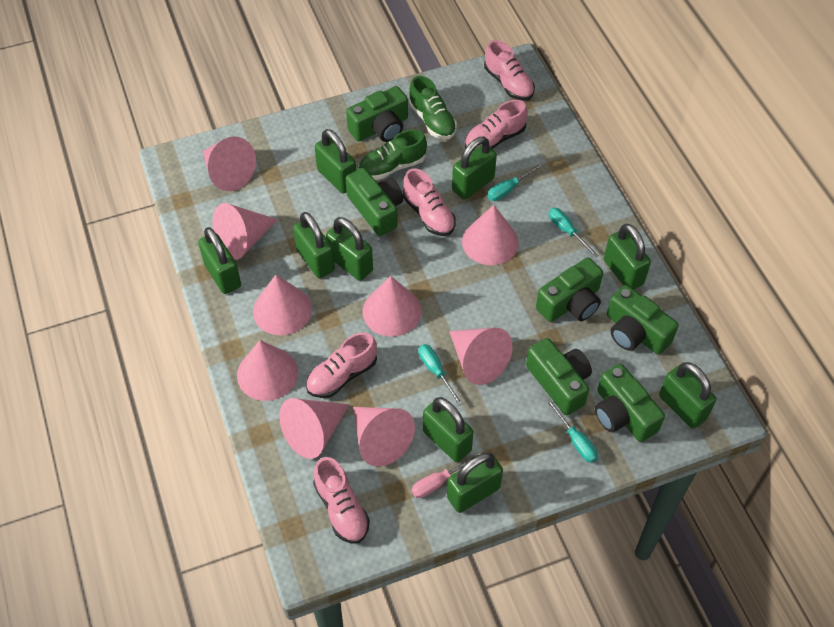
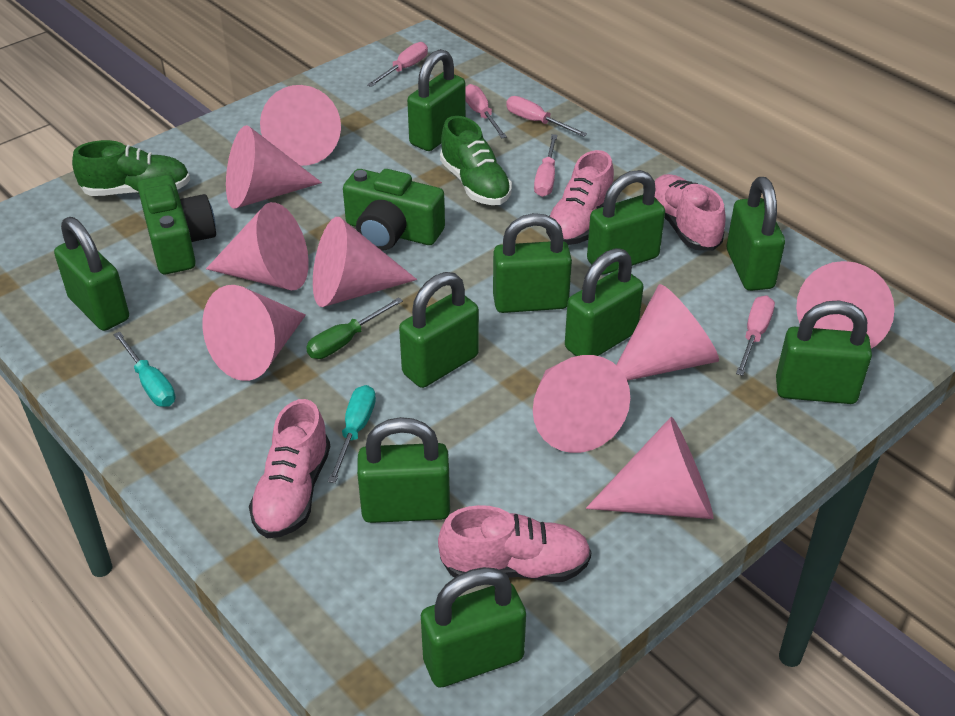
green camera: [345,168,403,236] [346,86,408,142] [526,338,592,415] [536,257,603,322] [595,364,665,442] [607,285,679,354] = 6 -> [138,175,216,274] [343,169,445,251] = 2
green padlock: [198,227,241,294] [293,212,335,278] [315,129,356,194] [326,217,373,281] [423,397,474,462] [447,452,503,513] [452,137,497,200] [604,224,651,289] [659,362,716,429] = 9 -> [54,217,129,331] [357,417,450,523] [399,272,479,388] [407,49,466,151] [421,567,526,688] [493,213,572,313] [565,248,643,356] [587,170,665,275] [727,177,785,291] [776,300,872,404] = 10
green screwdriver: none = 0 -> [306,297,403,359] = 1
pink screwdriver: [412,453,481,498] = 1 -> [367,42,428,87] [465,84,507,138] [506,96,587,137] [534,134,557,197] [736,295,775,376] = 5
pink shoe: [306,332,377,398] [313,457,370,544] [403,168,456,236] [464,100,528,149] [484,40,535,101] = 5 -> [249,399,330,538] [438,505,591,582] [546,150,614,245] [655,174,726,251] = 4
turquoise screwdriver: [418,344,463,406] [488,163,543,201] [547,399,598,463] [549,208,599,257] = 4 -> [113,332,176,407] [328,385,376,483] = 2

